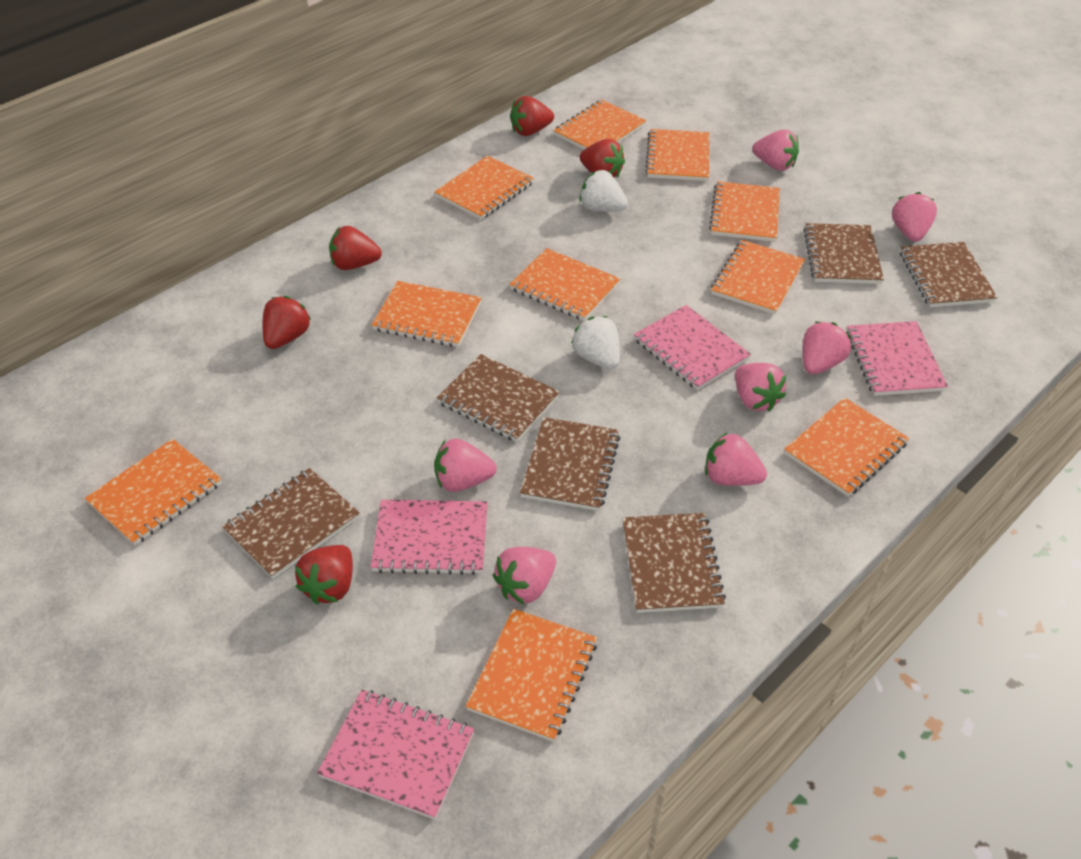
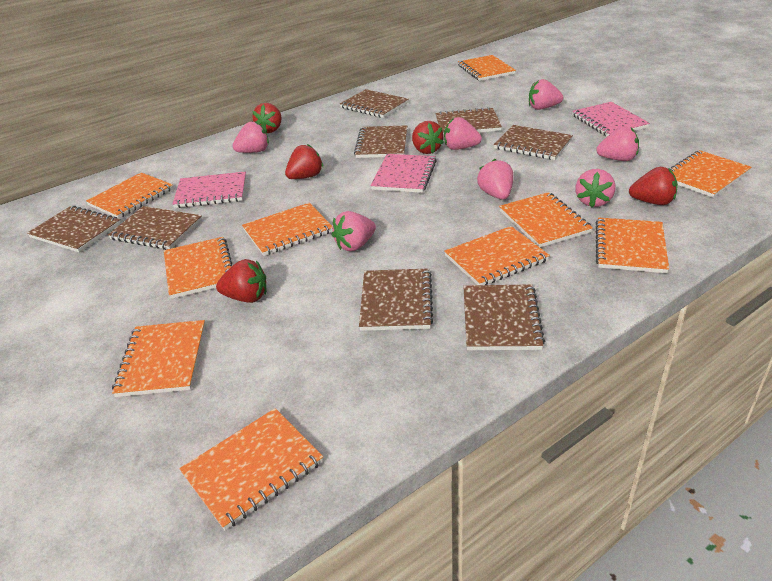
brown notebook: [222,468,360,579] [437,354,560,442] [520,417,620,511] [622,513,726,613] [804,223,884,284] [900,242,998,307] = 6 -> [27,206,121,252] [108,206,202,250] [340,89,409,118] [354,125,407,158] [359,268,433,331] [435,107,502,134] [463,284,545,350] [494,125,573,160] = 8
pink notebook: [317,690,474,820] [371,500,488,575] [634,305,751,390] [847,321,948,396] = 4 -> [172,171,246,208] [371,154,437,193] [572,102,650,136] = 3
white strawberry: [571,316,620,369] [579,170,628,212] = 2 -> none = 0

